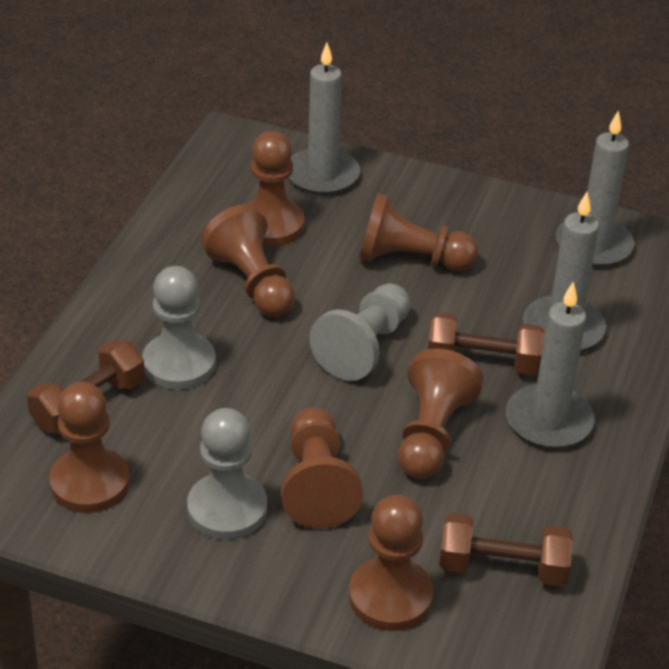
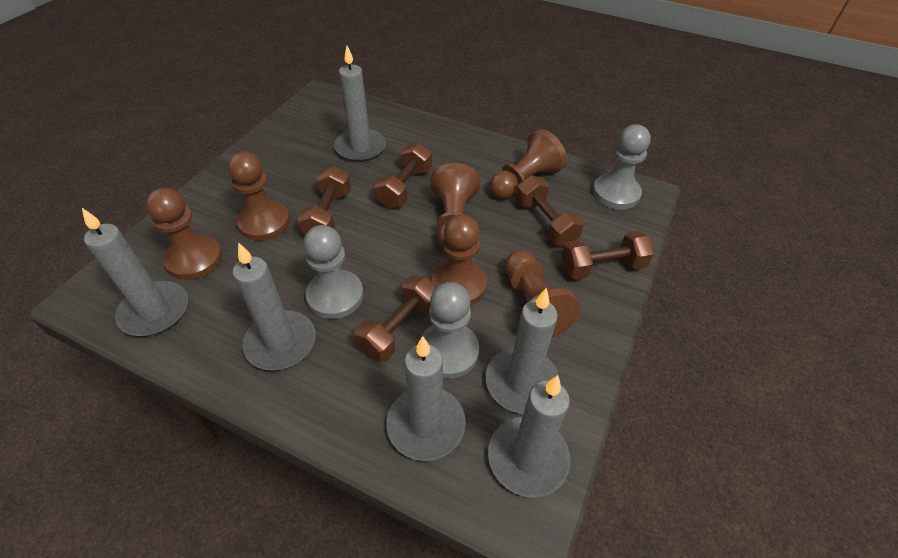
brown dumbbell: [27,340,145,434] [428,312,544,375] [439,513,573,586] = 3 -> [297,166,351,235] [354,275,436,362] [374,142,432,208] [516,175,584,246] [561,231,654,280] = 5
brown pawn: [49,382,130,513] [201,204,295,317] [247,131,305,246] [281,407,363,529] [349,495,433,631] [359,193,479,271] [398,348,484,479] = 7 -> [146,188,222,280] [228,151,290,241] [431,163,480,247] [432,214,487,305] [490,129,567,199] [505,250,581,338] = 6
grey candle: [289,43,360,195] [506,282,595,449] [523,192,606,351] [556,110,634,267] = 4 -> [82,208,188,336] [232,242,315,370] [334,46,386,162] [386,336,466,461] [486,288,560,414] [488,375,571,498] = 6

